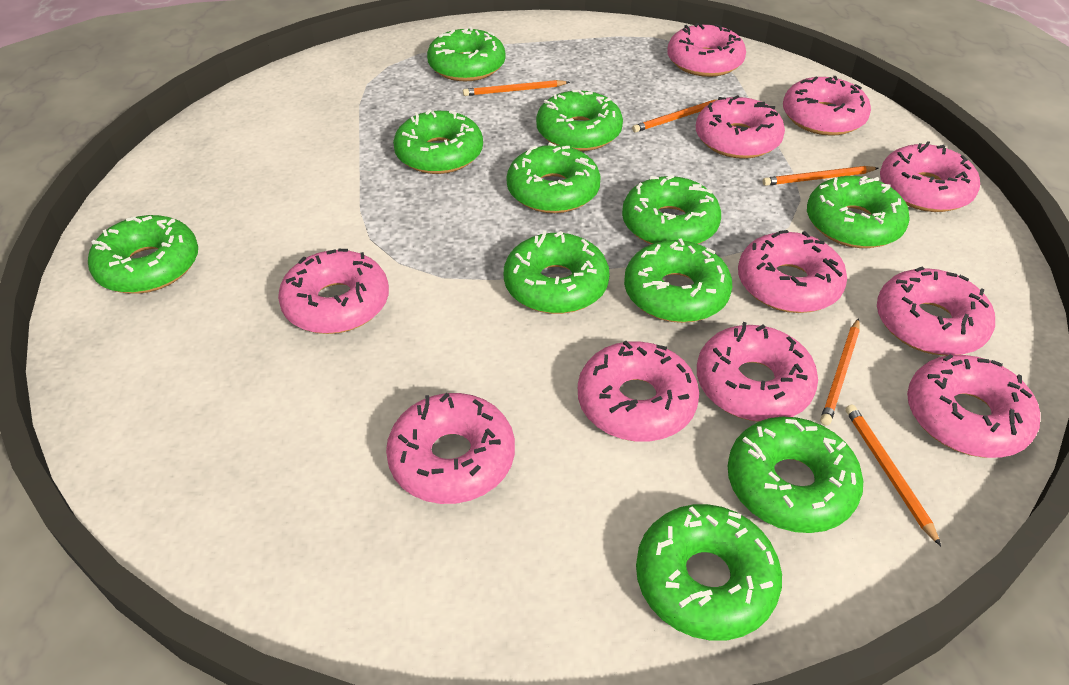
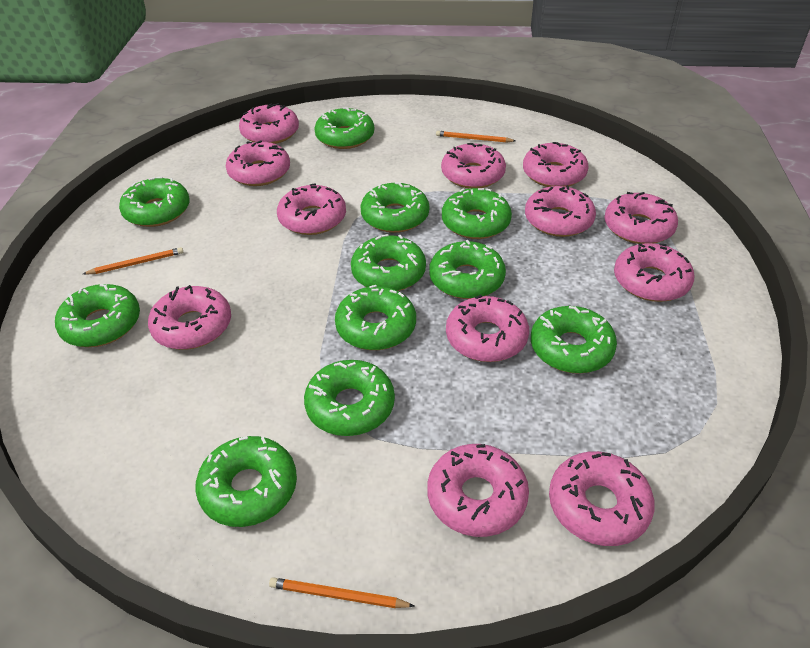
orange pencil: [463,80,570,96] [632,99,718,133] [763,166,879,186] [820,318,860,426] [845,405,941,546] = 5 -> [83,247,183,275] [269,577,414,608] [436,131,516,143] = 3
pink donut: [278,249,389,334] [386,393,515,504] [578,341,699,442] [667,23,746,77] [696,95,785,159] [697,322,818,422] [738,230,847,313] [783,76,871,136] [877,266,995,356] [880,141,980,212] [907,354,1040,458] = 11 -> [148,285,231,350] [226,141,290,186] [239,103,299,144] [277,183,346,235] [427,444,529,537] [441,143,506,189] [446,295,529,362] [523,142,589,187] [525,185,596,237] [549,451,655,546] [604,192,678,244] [614,243,695,302] = 12

